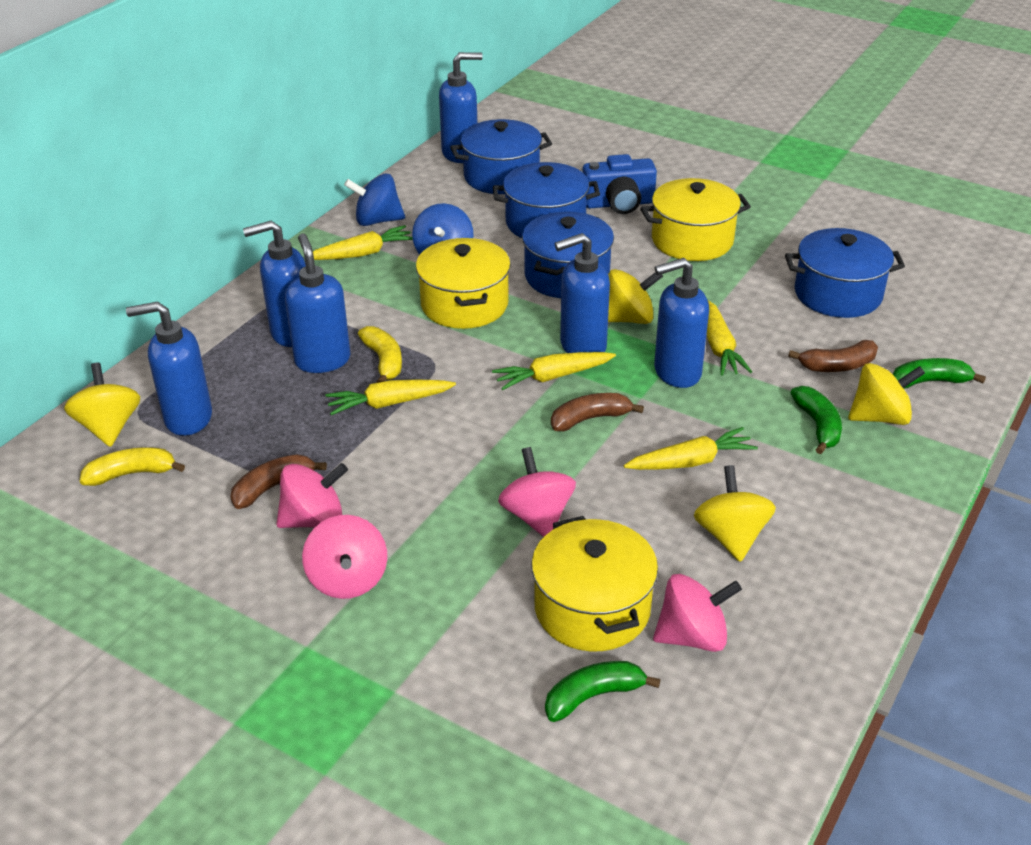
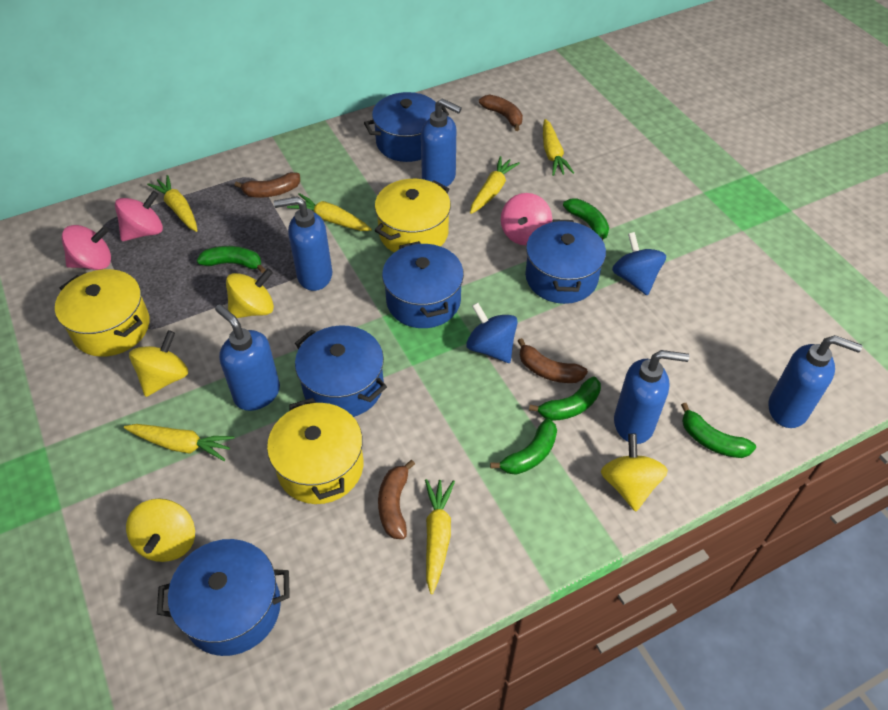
blue camera: [582,154,657,214] = 1 -> none = 0
blue pot: [450,119,552,194] [493,162,600,238] [522,212,614,298] [785,228,905,318] = 4 -> [157,539,290,656] [295,326,387,417] [364,92,449,162] [382,241,464,328] [525,219,606,304] = 5
blue soap dispenser: [126,301,212,436] [243,221,306,347] [285,234,351,373] [439,52,483,163] [555,233,610,353] [654,258,709,388] = 6 -> [215,304,280,411] [274,196,332,291] [421,98,462,187] [614,350,689,444] [769,335,862,428] = 5
brown banana: [230,454,327,509] [551,393,644,431] [788,340,878,372] = 3 -> [234,172,300,198] [378,460,415,539] [479,94,523,131] [518,338,588,383] = 4
green banana: [545,661,660,722] [791,386,842,454] [893,358,986,389] = 3 -> [197,246,266,273] [490,418,557,475] [529,376,601,421] [563,198,609,240] [681,403,756,458] = 5
pink spinning top: [276,463,348,528] [302,515,387,599] [498,447,576,537] [653,574,742,652] = 4 -> [62,225,111,270] [115,191,163,241] [501,193,552,245] = 3
yellow banana: [80,447,185,486] [358,326,402,383] = 2 -> none = 0
yellow carrot: [313,225,413,260] [326,380,456,416] [492,352,616,390] [624,427,758,470] [707,300,752,376] = 5 -> [124,424,235,461] [147,175,198,232] [287,193,372,231] [425,479,455,594] [470,156,520,214] [543,119,574,176] = 6

